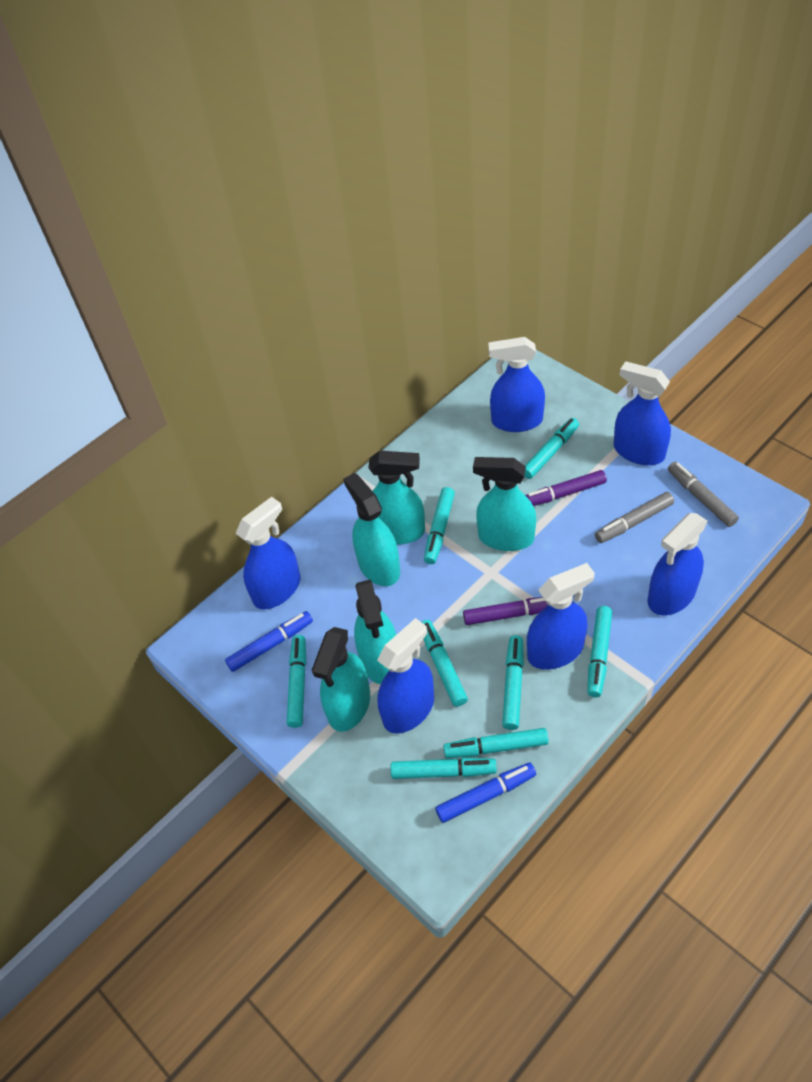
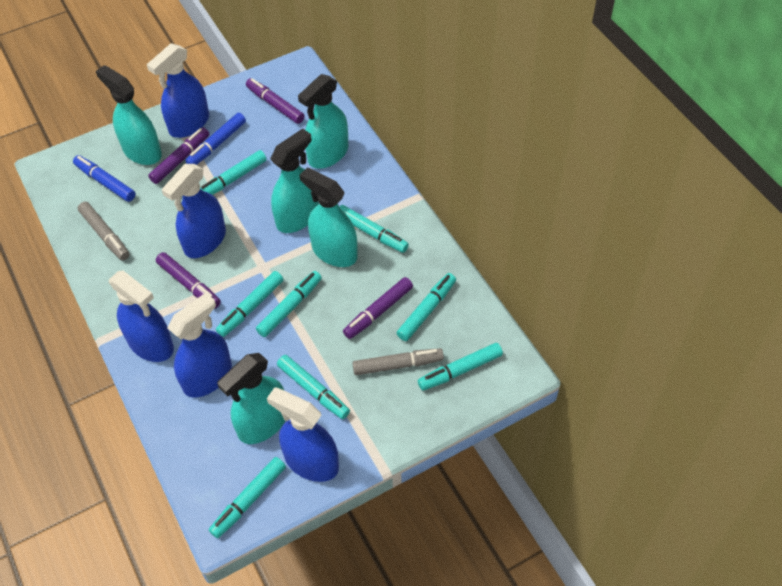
blue spray bottle: [236,497,300,609] [377,618,434,734] [488,337,545,432] [527,563,595,670] [614,361,671,465] [648,513,708,615] = 6 -> [109,270,174,362] [147,43,209,138] [162,164,226,258] [168,293,232,397] [267,388,339,482] = 5
purple marker: [463,597,548,625] [525,470,607,506] = 2 -> [148,127,209,184] [156,252,221,309] [246,78,305,124] [343,277,413,339] = 4

